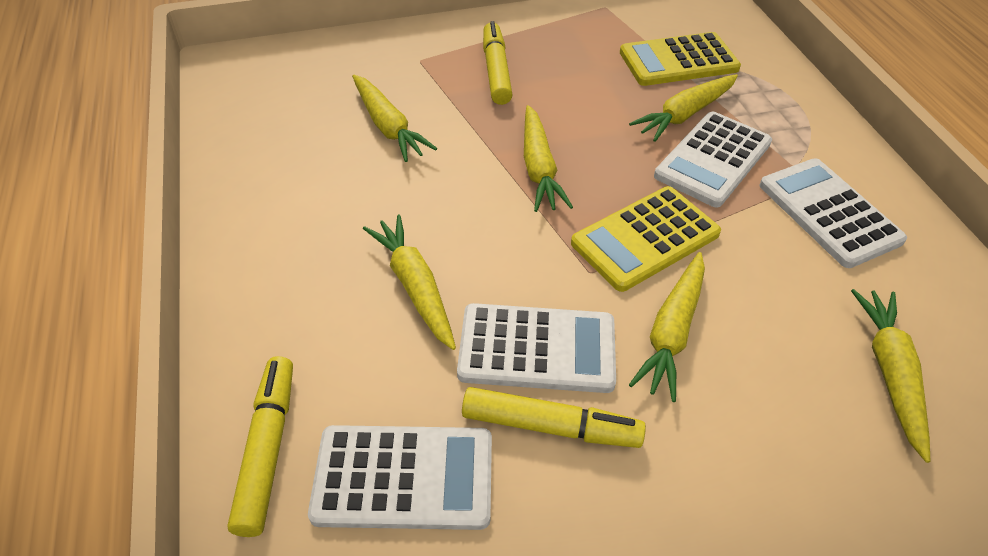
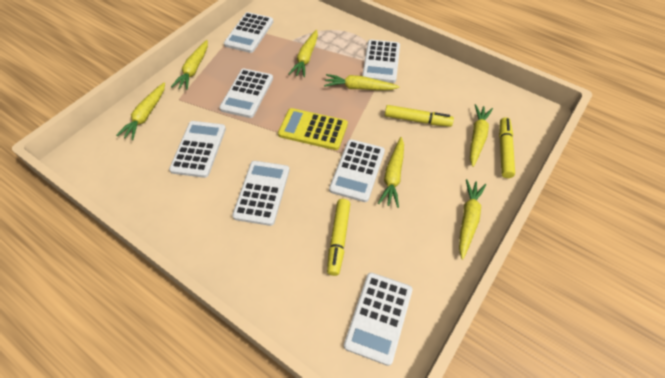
white calculator: [308,425,492,530] [457,303,616,393] [654,112,772,207] [760,158,907,268] = 4 -> [169,121,226,178] [219,69,273,118] [224,12,273,53] [232,161,290,226] [329,139,385,202] [344,273,412,366] [362,40,400,83] = 7
yellow calculator: [571,186,721,292] [620,32,741,86] = 2 -> [278,108,348,150] = 1
yellow carrot: [352,75,437,162] [363,215,456,350] [524,105,573,212] [629,74,738,142] [629,252,705,402] [851,289,930,463] = 6 -> [116,82,165,140] [171,40,208,90] [289,30,318,77] [324,74,400,90] [378,137,404,208] [459,179,486,260] [470,104,493,167] = 7

